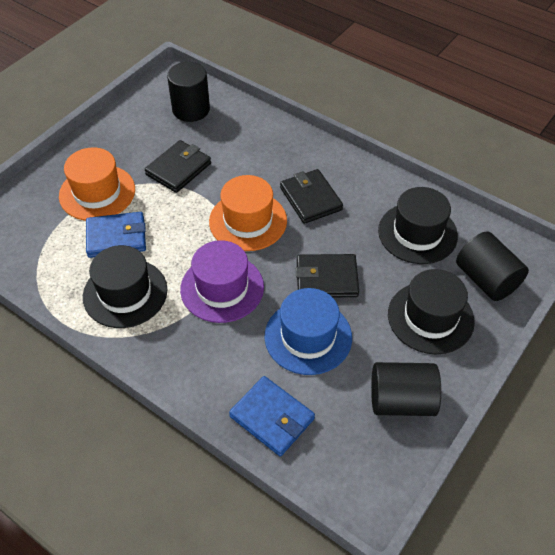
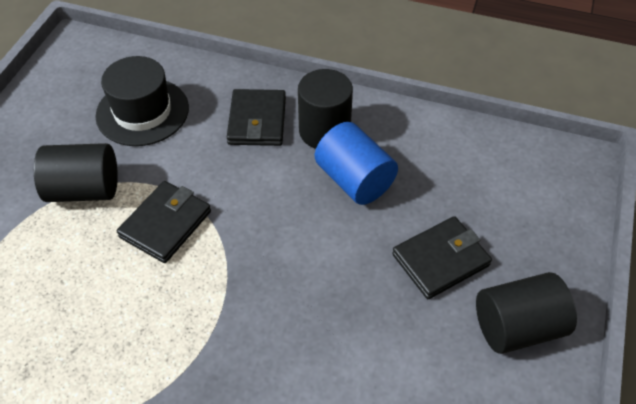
black hat: [83,245,167,328] [378,187,458,264] [388,269,475,354] = 3 -> [95,56,189,146] = 1
blue cylinder: none = 0 -> [315,122,398,205] = 1
blue hat: [264,288,352,375] = 1 -> none = 0
blue wallet: [86,212,146,258] [229,376,315,456] = 2 -> none = 0
orange hat: [59,147,135,221] [209,175,287,251] = 2 -> none = 0
purple hat: [180,240,264,323] = 1 -> none = 0

